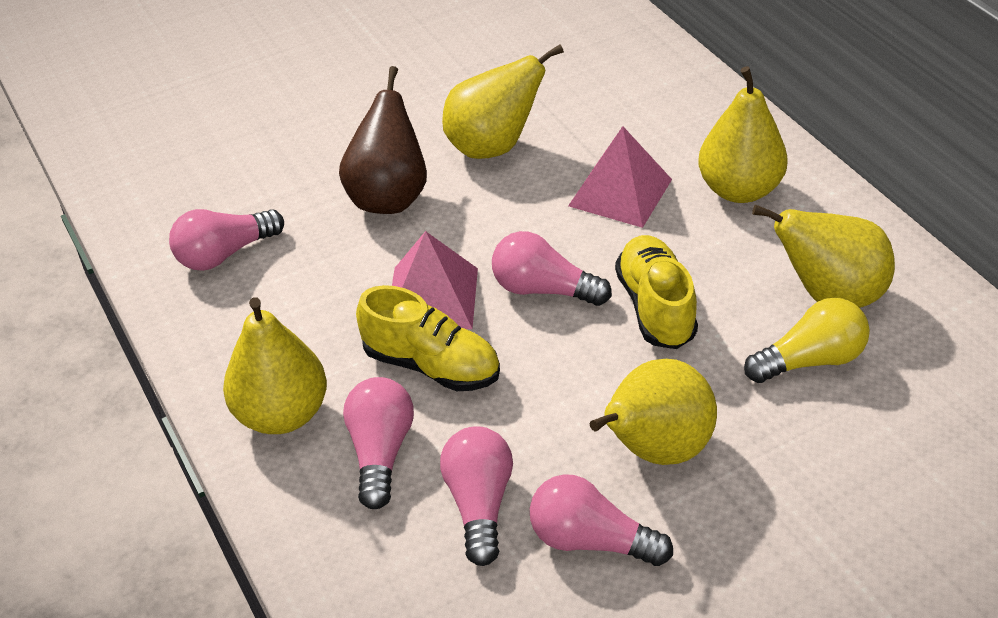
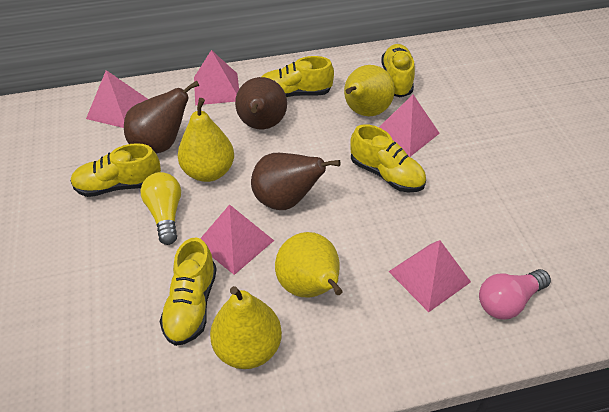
brown pear: [339,66,427,214] = 1 -> [124,81,200,153] [235,77,287,129] [251,153,340,210] = 3
pink light bulb: [169,209,284,271] [343,377,414,509] [440,426,513,566] [492,231,612,306] [530,474,673,566] = 5 -> [479,269,551,319] = 1
pink pyramid: [392,231,478,329] [568,126,672,228] = 2 -> [86,70,148,128] [194,50,239,105] [200,204,274,275] [379,95,440,157] [388,240,471,312] = 5
yellow pear: [223,297,327,434] [442,44,564,159] [590,359,717,465] [698,66,788,203] [752,205,895,308] = 5 -> [178,98,234,182] [210,286,282,369] [275,232,343,297] [344,65,395,116] = 4
yellow shoe: [356,285,500,391] [615,235,698,349] = 2 -> [71,143,161,197] [160,237,217,346] [262,56,334,97] [350,124,426,192] [381,44,415,97] = 5

